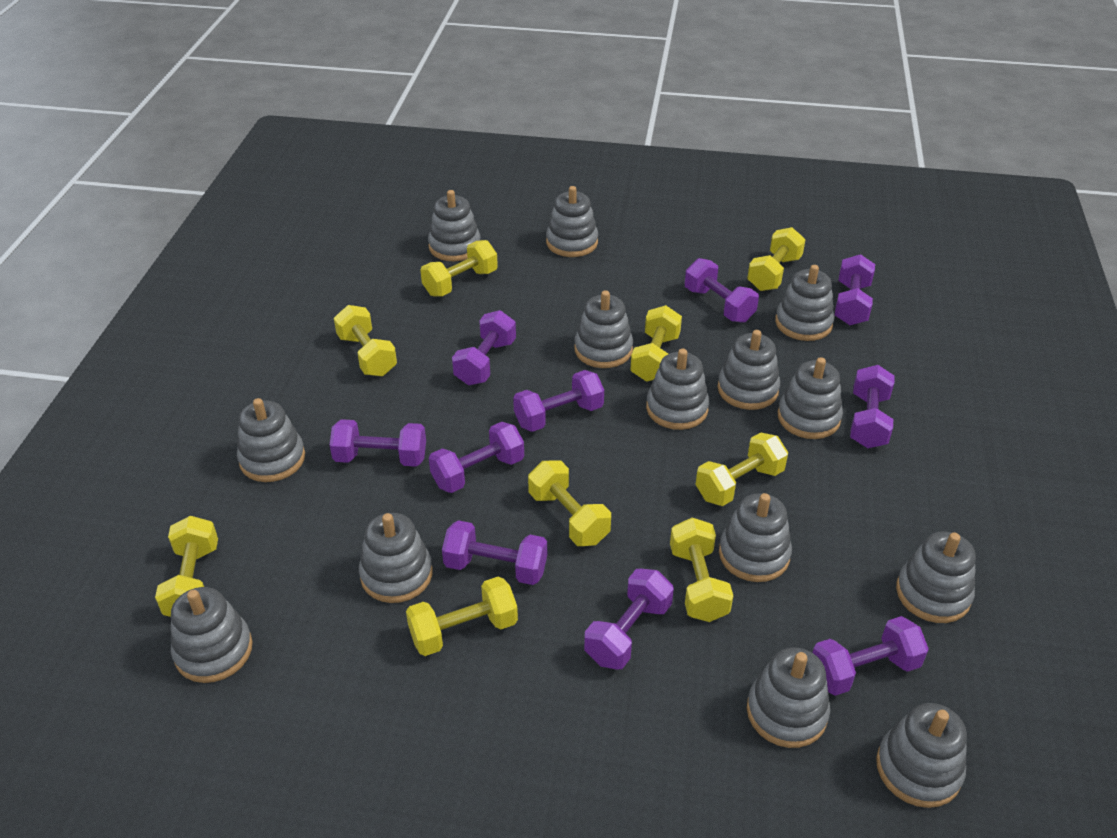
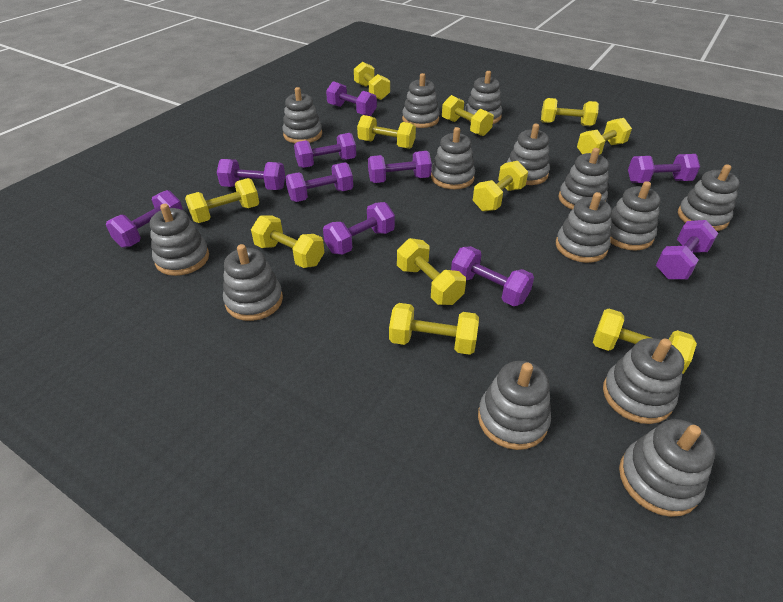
yellow dumbbell: [155,516,218,617] [334,305,397,376] [406,577,518,656] [420,240,498,296] [528,461,611,546] [630,305,682,382] [670,518,733,622] [696,433,788,506] [747,227,806,291] = 9 -> [185,178,259,223] [251,216,324,268] [354,62,390,100] [357,115,416,149] [389,303,479,355] [397,238,466,305] [442,95,494,136] [473,161,528,212] [541,98,599,126] [577,118,632,155] [593,309,697,374] = 11

